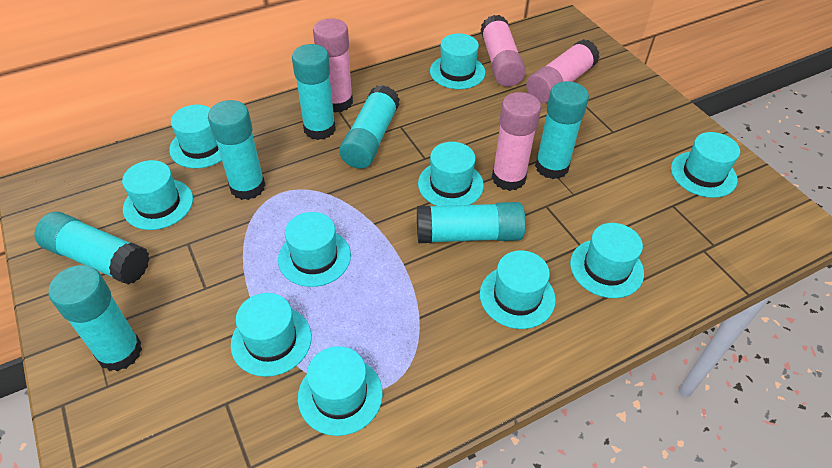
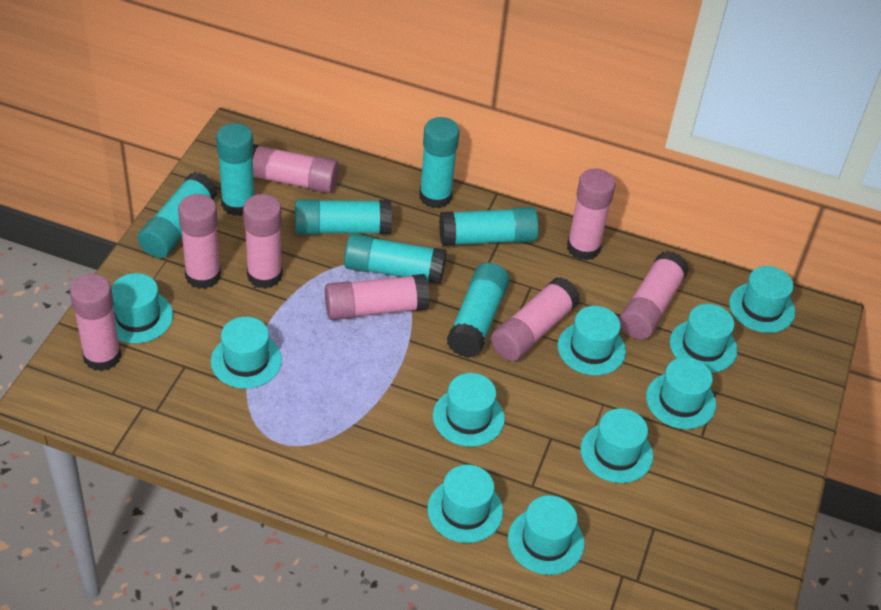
pink glue stick: [313,18,353,113] [480,15,526,87] [492,92,541,191] [526,39,600,103] = 4 -> [70,274,122,371] [178,194,221,289] [243,194,283,289] [252,144,339,193] [325,274,430,320] [491,277,580,361] [567,169,616,261] [619,251,689,340] = 8

